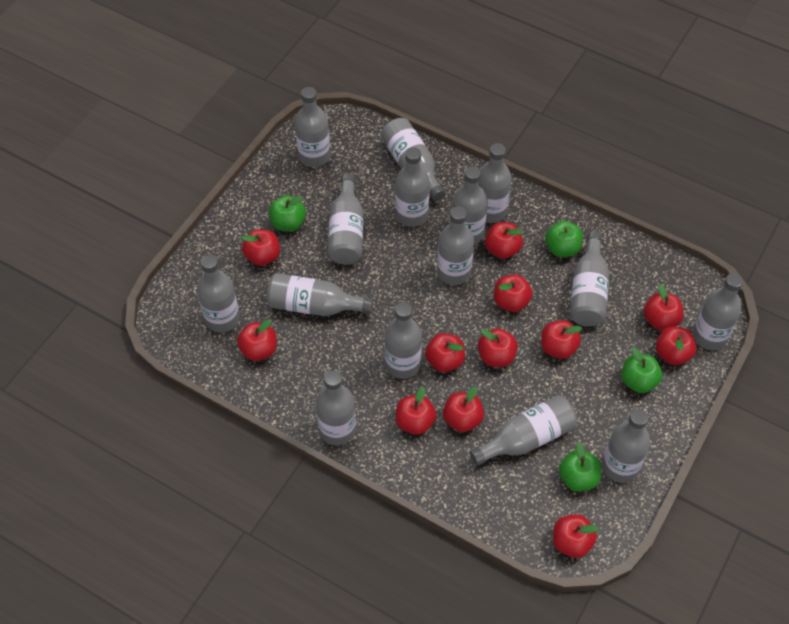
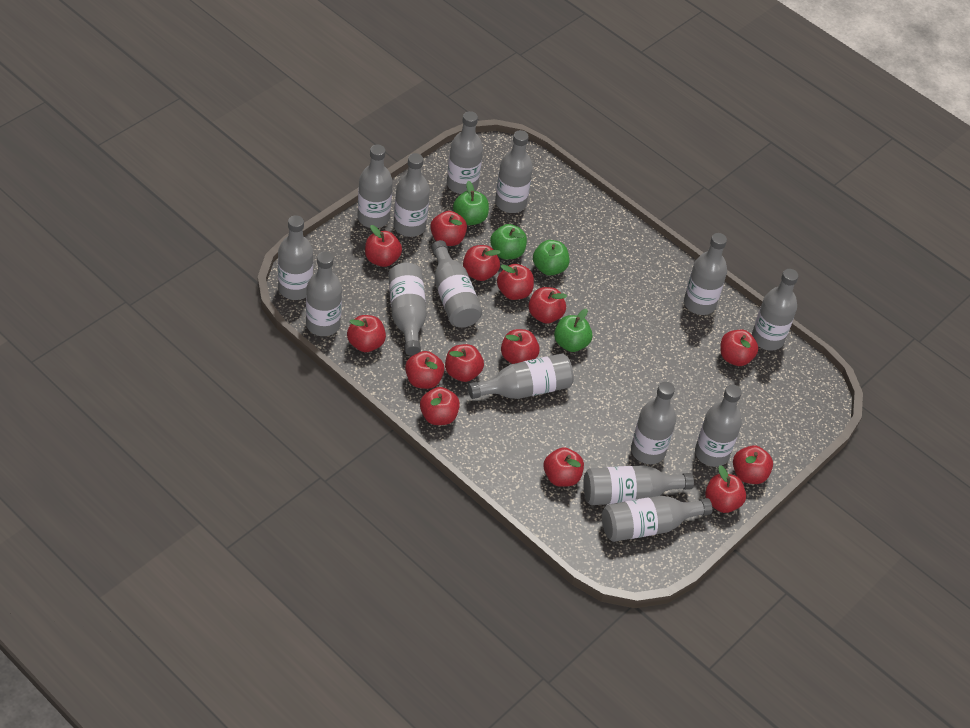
red apple: [237,319,277,361] [241,229,280,266] [395,387,437,435] [425,333,465,372] [443,387,484,432] [478,328,518,367] [485,222,523,259] [494,274,533,312] [541,320,582,359] [553,514,598,558] [644,284,684,330] [656,327,697,365] = 12 -> [347,315,386,352] [365,225,402,267] [405,351,445,389] [420,387,460,425] [430,211,467,246] [445,344,484,382] [463,245,501,281] [497,264,534,300] [501,329,540,364] [528,287,567,324] [544,447,584,487] [705,465,746,513] [721,330,758,366] [733,445,773,484] = 14

